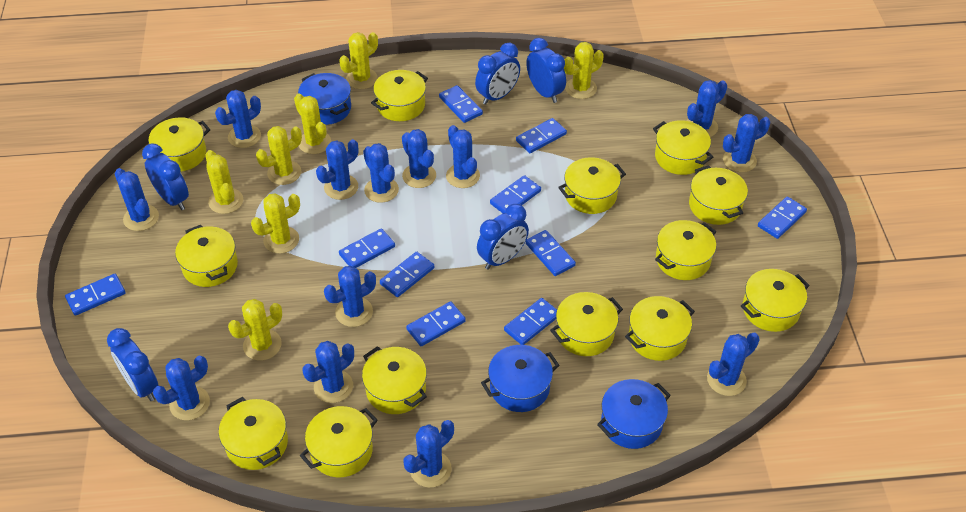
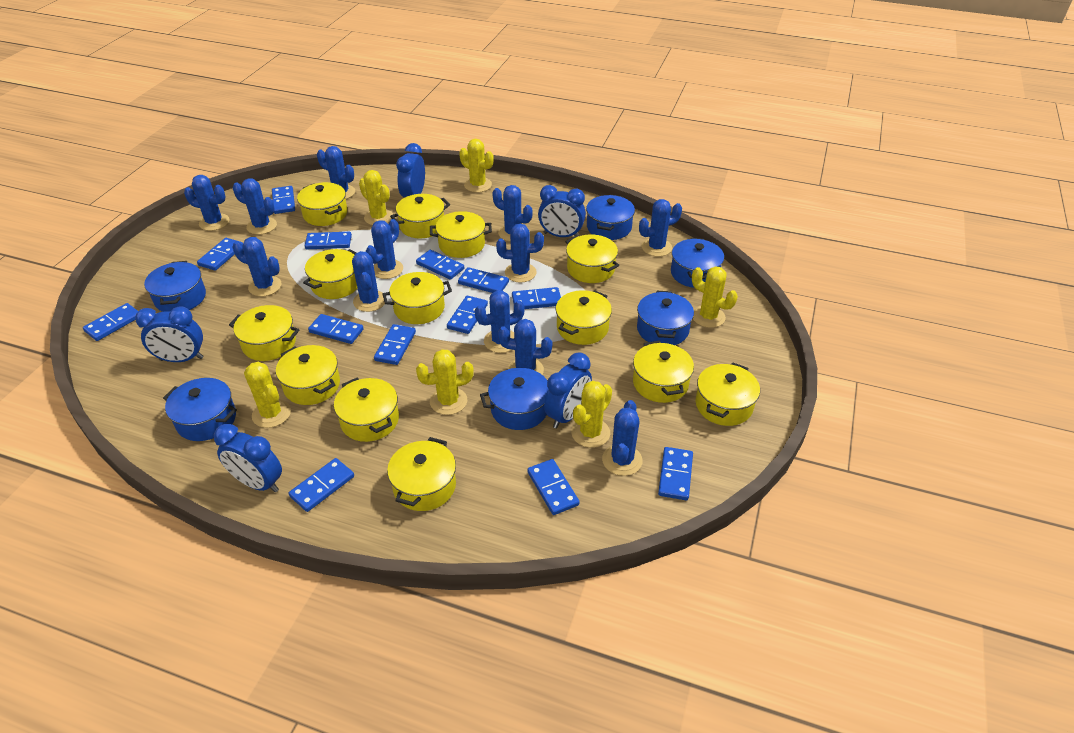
blue cactus: [115,168,159,231] [153,355,210,420] [215,90,261,148] [303,341,354,403] [316,139,358,200] [324,266,376,327] [363,143,399,203] [402,129,436,188] [403,420,454,488] [446,125,480,188] [687,80,727,137] [707,333,760,396] [723,114,770,172] = 13 -> [184,175,229,231] [233,178,277,235] [233,237,282,297] [317,146,355,199] [352,251,385,312] [366,219,403,279] [475,290,525,353] [492,185,533,242] [496,224,544,282] [498,319,553,375] [602,400,643,476] [639,199,682,257] = 12
blue domino: [65,274,126,316] [339,228,395,268] [380,252,434,297] [406,301,466,346] [439,85,483,123] [490,175,541,213] [504,298,557,345] [516,118,567,153] [526,230,576,276] [758,196,807,239] = 10 -> [83,303,138,341] [197,238,243,271] [272,186,295,214] [289,458,354,512] [305,232,352,249] [308,314,364,344] [374,324,416,365] [416,250,464,280] [447,296,488,334] [458,267,509,293] [512,287,561,309] [527,459,579,515] [658,447,693,500] = 13
blue pot: [298,73,351,125] [481,345,560,412] [597,379,671,449] = 3 -> [144,261,206,312] [163,378,237,441] [480,368,548,430] [586,195,635,240] [637,291,694,345] [671,238,724,288] = 6
yellow cactus: [205,150,243,214] [228,299,282,361] [251,193,300,254] [256,126,302,185] [294,93,331,154] [339,32,378,89] [564,42,604,99] = 7 -> [244,362,291,428] [359,170,393,225] [416,349,474,415] [459,139,494,192] [571,381,612,448] [692,266,738,328] = 6

